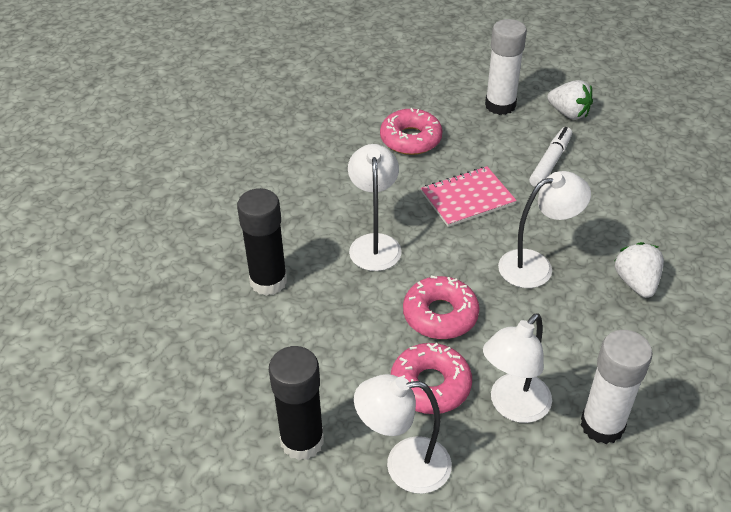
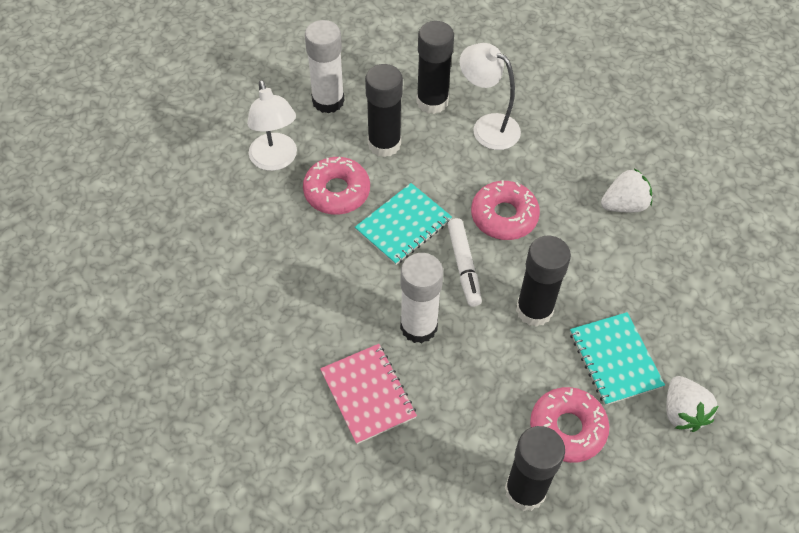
black glue stick: [237,188,287,296] [269,346,324,460] = 2 -> [365,64,403,157] [416,21,454,114] [505,426,565,511] [516,236,571,327] = 4
turquoise notebook: none = 0 -> [355,183,452,265] [570,312,665,405] = 2
white lamp: [348,144,402,271] [354,374,452,494] [483,313,552,423] [498,171,591,288] = 4 -> [247,80,297,171] [460,43,521,150] = 2

